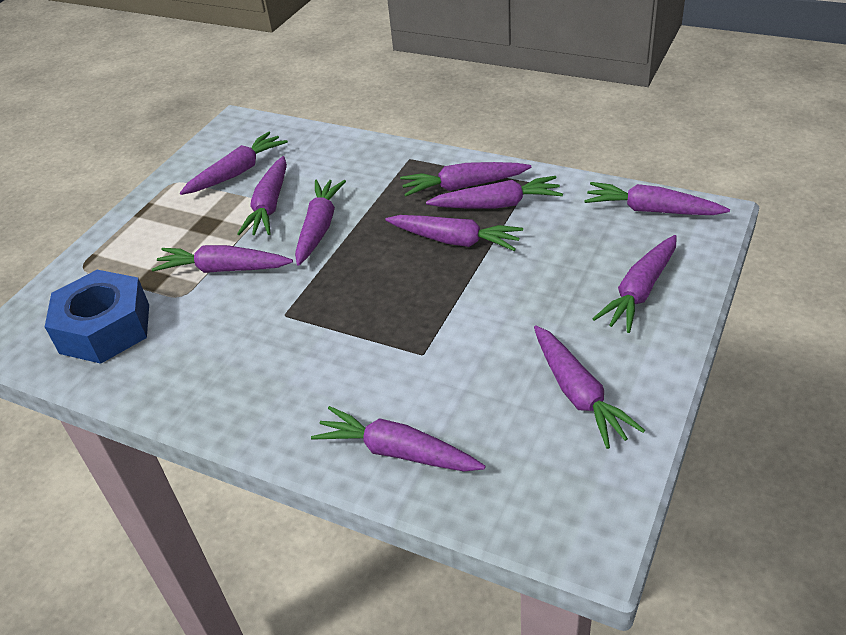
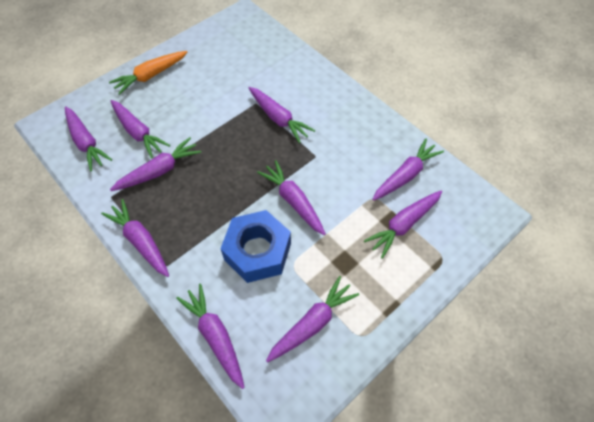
orange carrot: none = 0 -> [109,51,187,95] = 1
purple carrot: [152,245,293,273] [180,132,288,195] [237,156,287,235] [295,179,346,266] [311,406,486,471] [385,215,523,251] [400,162,531,197] [426,176,563,209] [534,325,645,449] [584,182,730,215] [592,235,677,333] = 11 -> [65,106,112,171] [101,199,169,277] [110,137,201,191] [111,100,170,159] [176,283,245,389] [249,87,315,143] [257,160,326,235] [266,276,359,363] [364,191,442,259] [372,139,444,201] = 10

